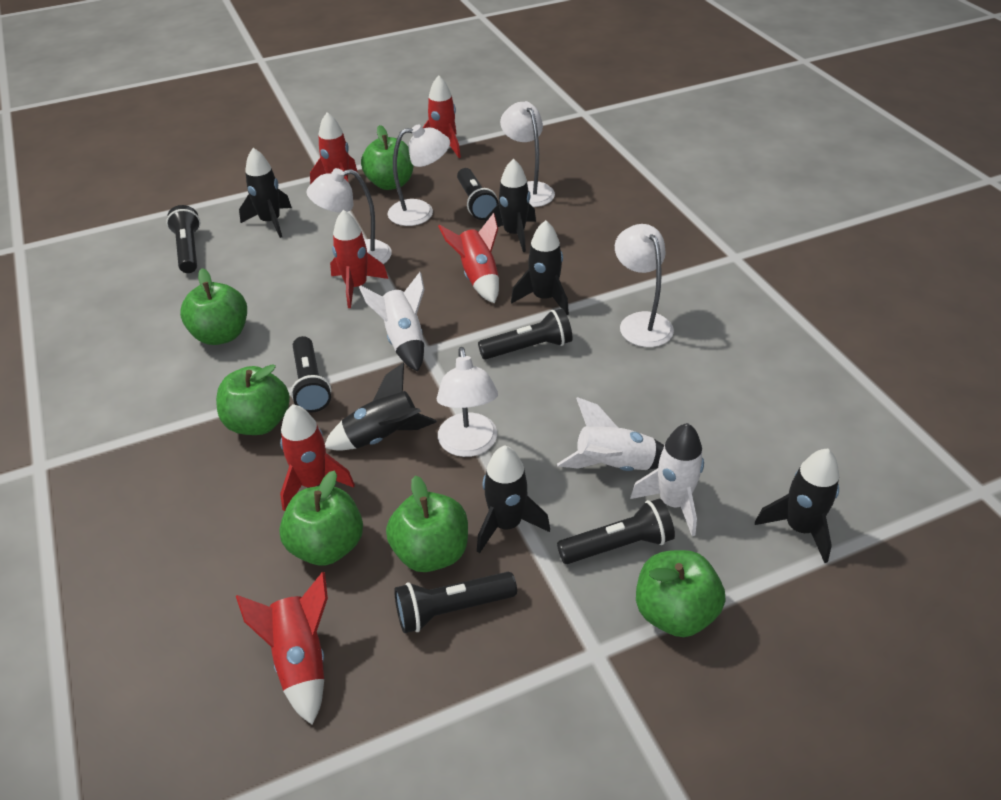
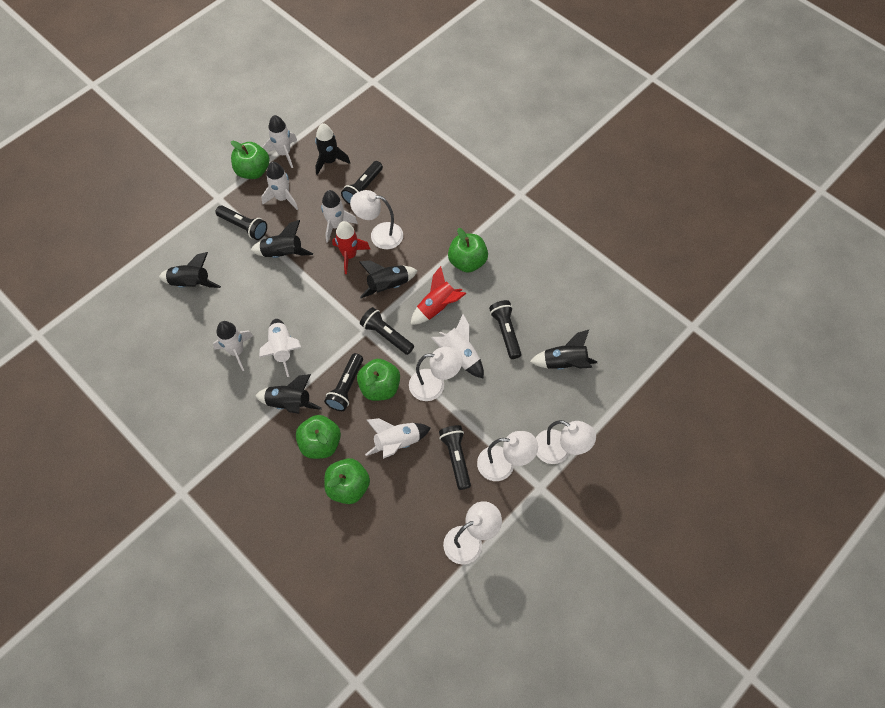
green apple: [180,268,247,345] [216,364,290,435] [279,471,363,566] [361,125,414,190] [386,476,468,572] [636,550,725,637] = 6 -> [231,141,270,179] [296,415,341,459] [324,458,370,504] [357,359,400,401] [448,228,488,273] = 5
red rocket: [236,572,328,725] [280,404,355,511] [310,112,357,185] [330,210,388,308] [423,75,461,158] [438,213,499,303] = 6 -> [332,221,370,274] [411,266,466,325] = 2
white rocket: [359,272,425,372] [557,397,664,471] [630,423,704,536] = 3 -> [213,321,253,371] [259,319,301,377] [261,162,298,210] [263,115,297,168] [321,190,358,243] [365,418,431,459] [431,314,484,379] = 7

